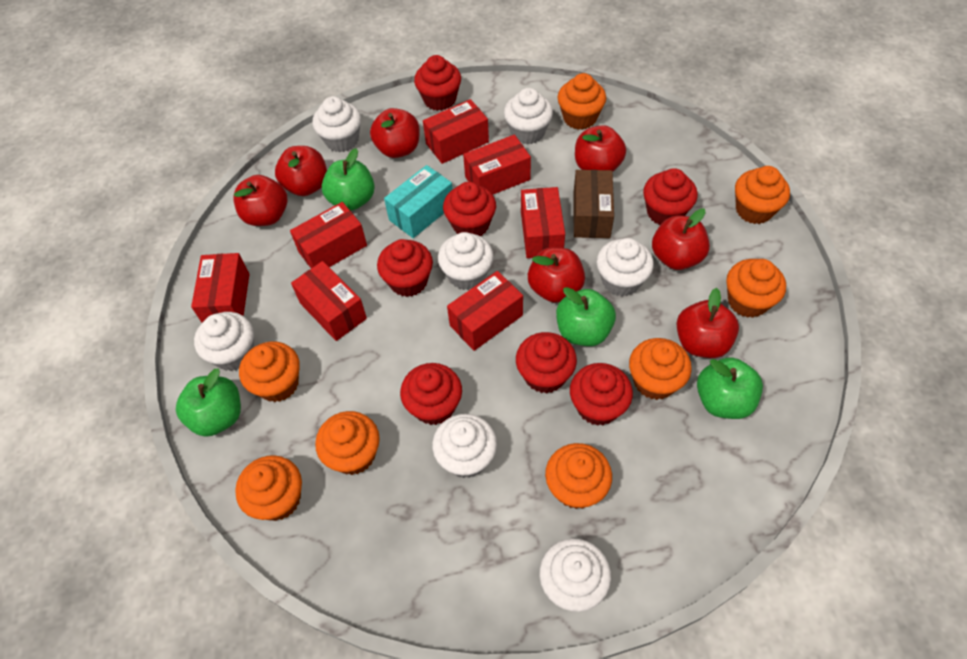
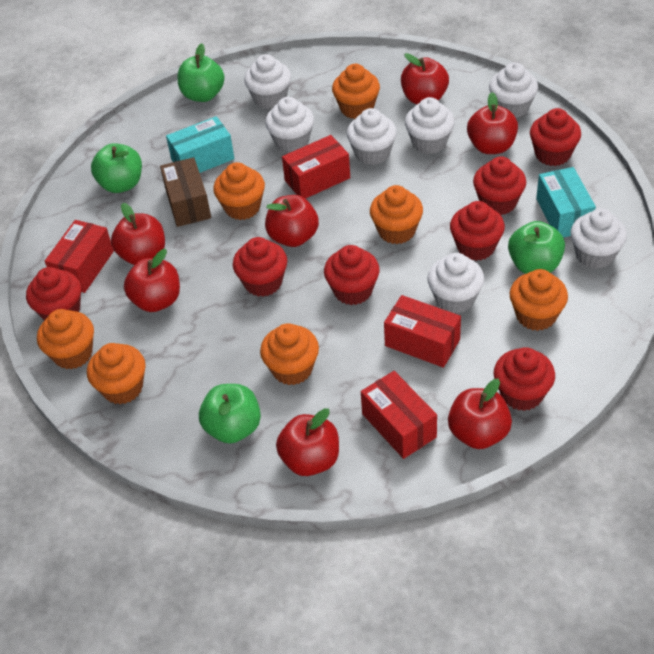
orange cupcake: [235,455,302,521] [239,341,300,402] [315,411,380,475] [545,443,612,509] [558,73,606,130] [629,338,692,400] [726,259,786,318] [735,166,790,224] = 8 -> [37,309,94,369] [87,343,146,404] [213,162,265,220] [260,323,319,385] [332,64,380,119] [370,185,423,244] [510,269,568,331] = 7
red box: [191,253,250,323] [290,202,367,268] [291,261,367,341] [423,99,489,164] [447,271,523,351] [463,134,531,195] [521,187,565,258] = 7 -> [45,220,114,293] [282,135,350,199] [361,371,437,459] [384,295,461,368] = 4
turquoise box: [384,165,453,238] = 1 -> [166,116,235,173] [536,167,596,238] = 2

